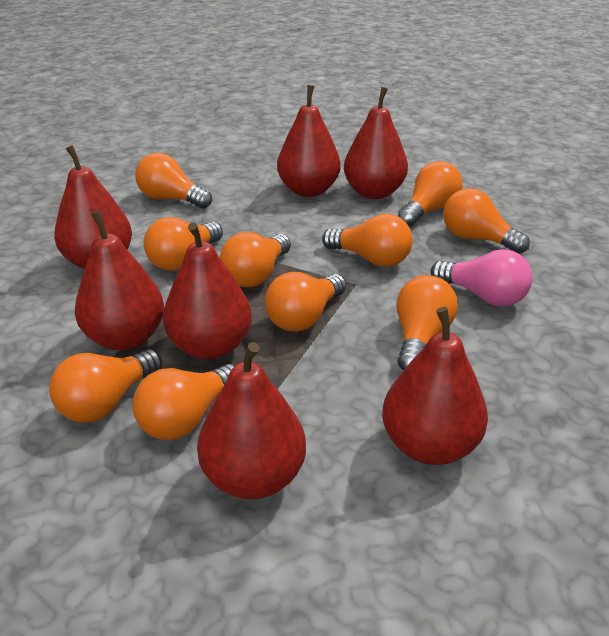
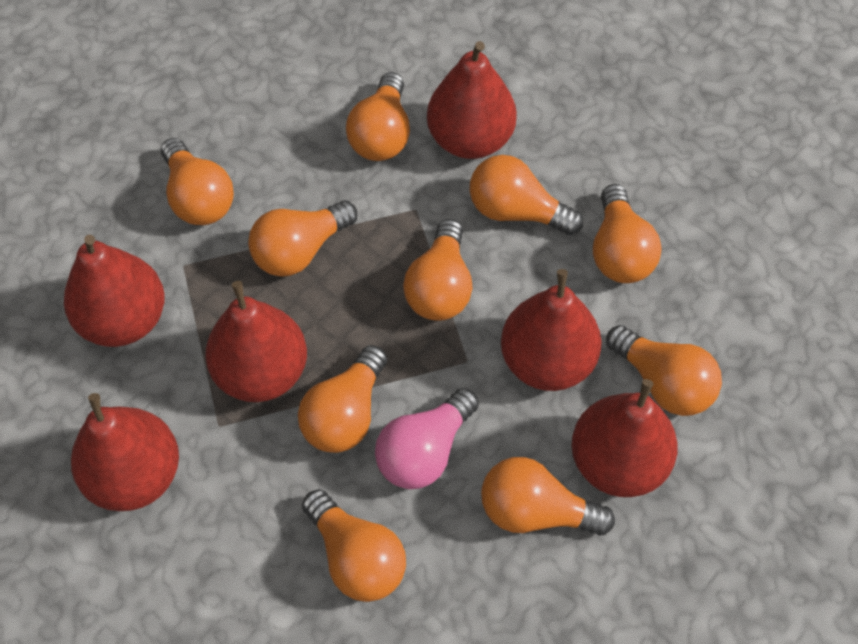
red pear: [54,145,132,269] [75,210,164,350] [163,223,252,359] [197,342,306,499] [277,85,341,197] [344,87,408,199] [382,307,488,465] = 7 -> [64,235,165,347] [71,393,179,511] [205,281,307,402] [427,41,517,159] [501,269,602,391] [572,379,678,497] = 6

